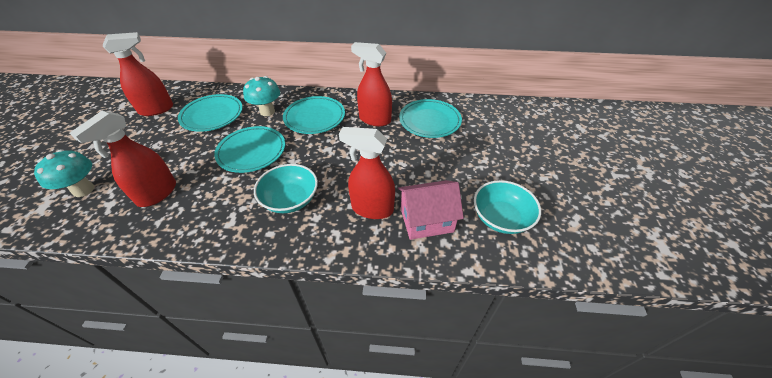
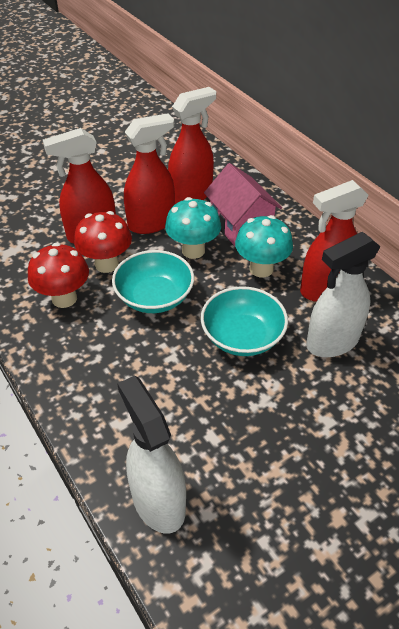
red mushroom: none = 0 -> [28,243,89,308] [74,211,132,273] = 2
turquoise plate: [178,94,243,132] [214,126,285,173] [283,96,345,134] [399,99,462,138] = 4 -> none = 0
white spray bottle: none = 0 -> [117,376,186,534] [306,232,381,357] = 2

